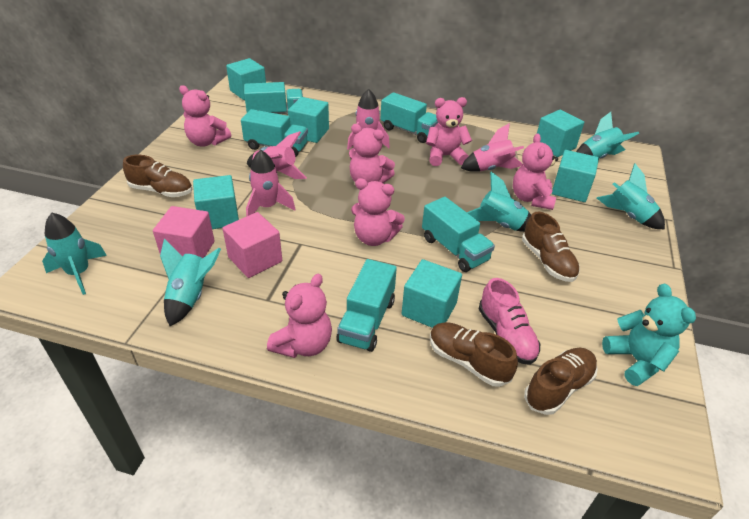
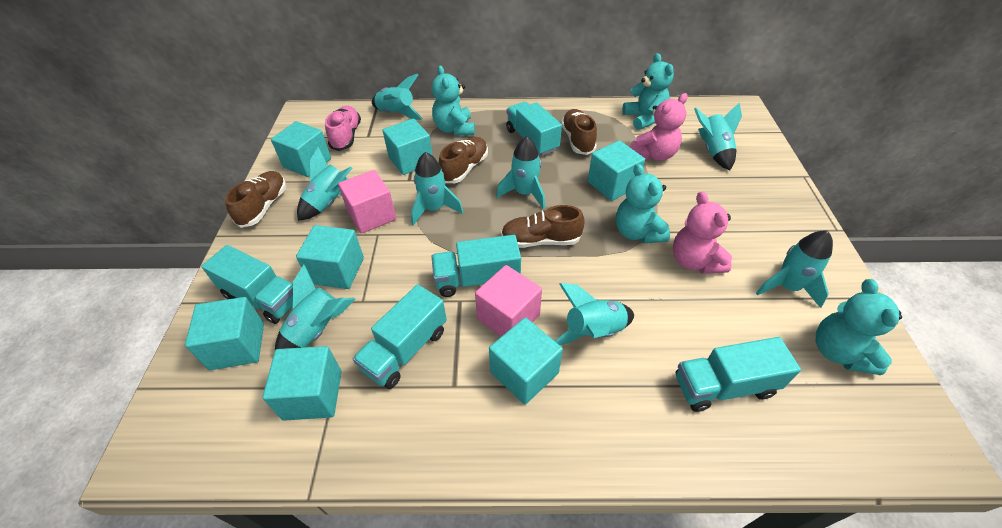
pink rocket: [246,150,296,217] [247,131,307,179] [347,89,390,150] [461,123,524,172] = 4 -> none = 0
pink teddy bear: [179,85,231,147] [267,274,332,358] [349,124,395,183] [351,178,405,246] [426,97,472,166] [513,133,558,210] = 6 -> [630,93,688,161] [673,191,732,274] = 2
turquoise cube: [193,175,239,229] [226,58,266,100] [288,97,329,143] [402,259,462,328] [537,110,584,157] [552,150,599,202] = 6 -> [185,297,264,370] [263,346,342,421] [271,121,331,177] [296,225,364,289] [382,118,433,175] [489,317,563,405] [588,140,645,201] = 7
turquoise rocket: [42,213,107,295] [160,238,221,326] [467,171,531,232] [576,112,639,159] [597,163,665,229] = 5 -> [275,264,355,350] [297,147,353,221] [372,74,423,120] [411,152,463,226] [496,136,545,209] [555,283,634,345] [694,102,742,170] [756,231,833,308] = 8
turquoise teddy bear: [602,283,696,386] = 1 -> [432,65,475,136] [616,164,670,243] [622,53,674,130] [816,279,902,375] = 4

